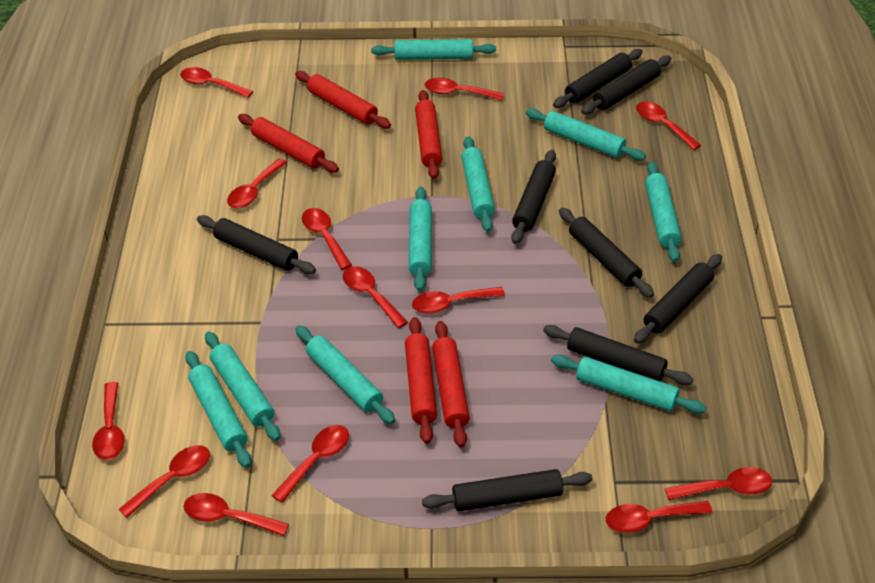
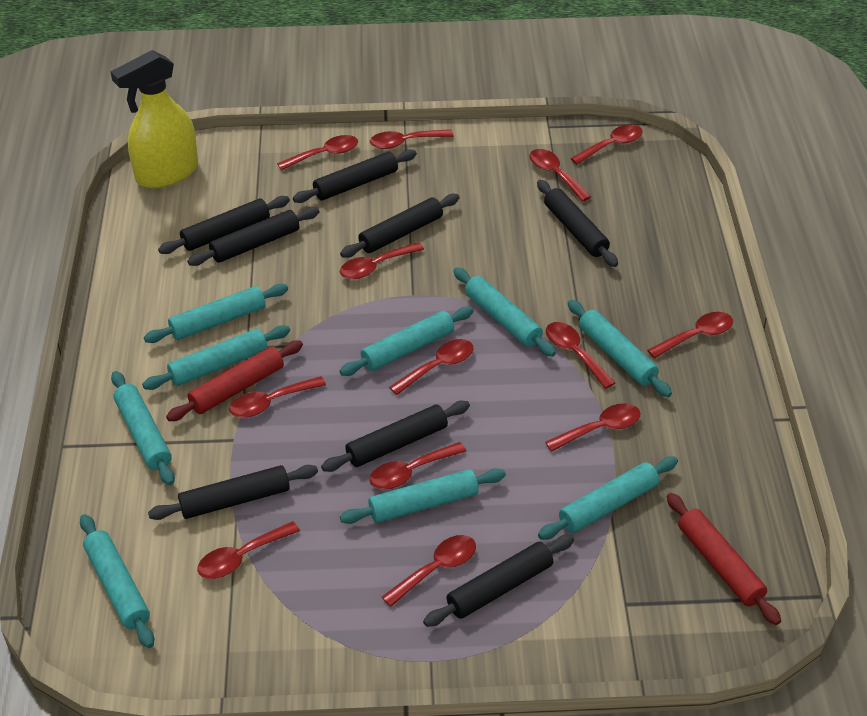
red rolling pin: [238,114,339,173] [295,71,391,129] [405,317,437,444] [415,90,442,179] [432,321,470,448] = 5 -> [166,340,303,421] [667,493,781,625] = 2
yellow spray bottle: none = 0 -> [110,50,198,188] = 1

